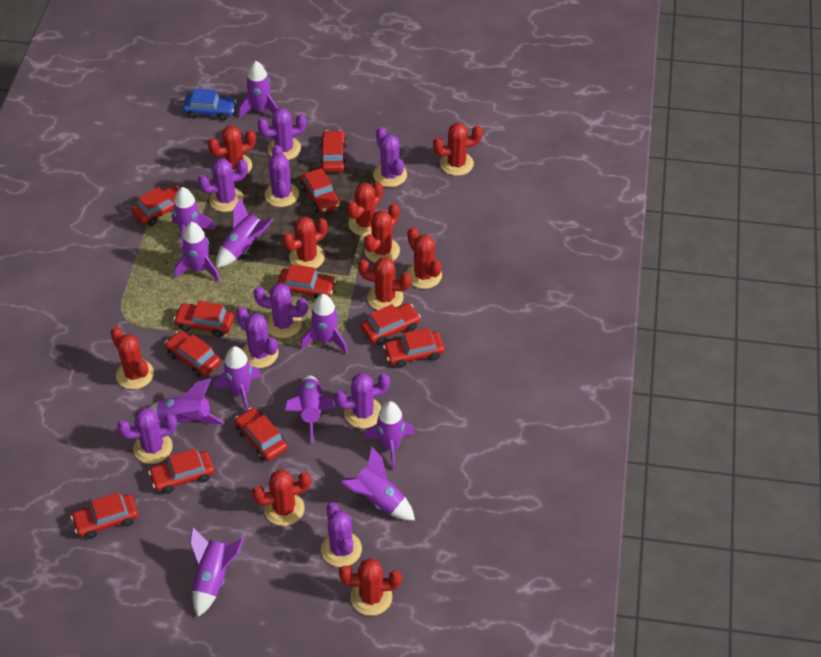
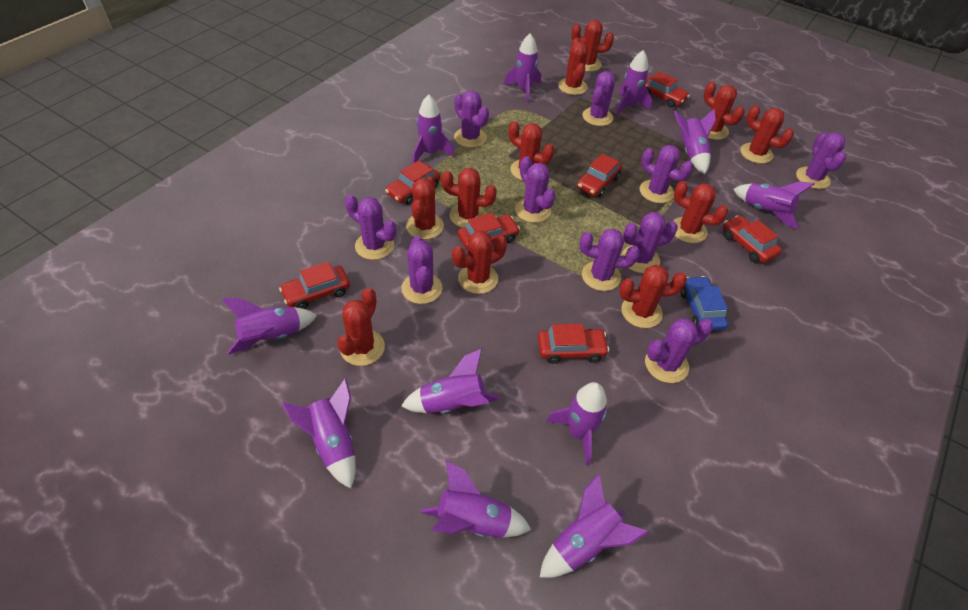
purple cactus: [117,408,177,464] [198,159,248,212] [236,307,279,368] [253,283,308,338] [257,108,306,160] [265,145,299,207] [321,502,362,567] [335,373,390,429] [373,127,407,187] = 9 -> [345,195,396,260] [401,236,442,304] [454,91,489,148] [515,156,555,223] [580,229,640,291] [582,71,615,126] [622,212,678,273] [640,145,693,203] [645,318,713,383] [796,132,846,189] = 10
red cactus: [110,327,154,389] [208,125,256,174] [252,470,311,526] [282,216,327,268] [339,558,402,616] [347,182,383,236] [358,257,411,310] [364,203,400,263] [407,227,442,289] [433,123,483,176] = 10 -> [337,288,385,366] [406,176,444,240] [441,168,497,228] [452,231,507,294] [509,121,554,181] [558,37,588,95] [572,20,614,72] [619,265,687,328] [673,181,728,243] [704,81,744,140] [740,105,794,164] = 11
red car: [71,492,138,539] [131,185,179,226] [148,448,214,494] [165,331,221,377] [174,301,235,338] [235,408,287,461] [277,264,336,300] [300,168,341,213] [320,130,347,172] [361,303,421,345] [383,328,444,368] = 11 -> [279,261,350,309] [385,161,440,205] [458,213,520,250] [538,324,609,364] [577,154,622,197] [645,72,690,108] [723,215,782,263] = 7

